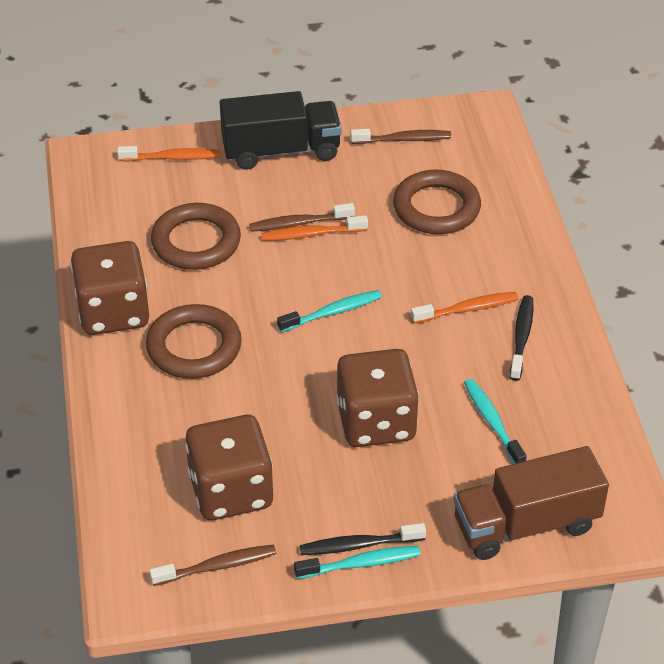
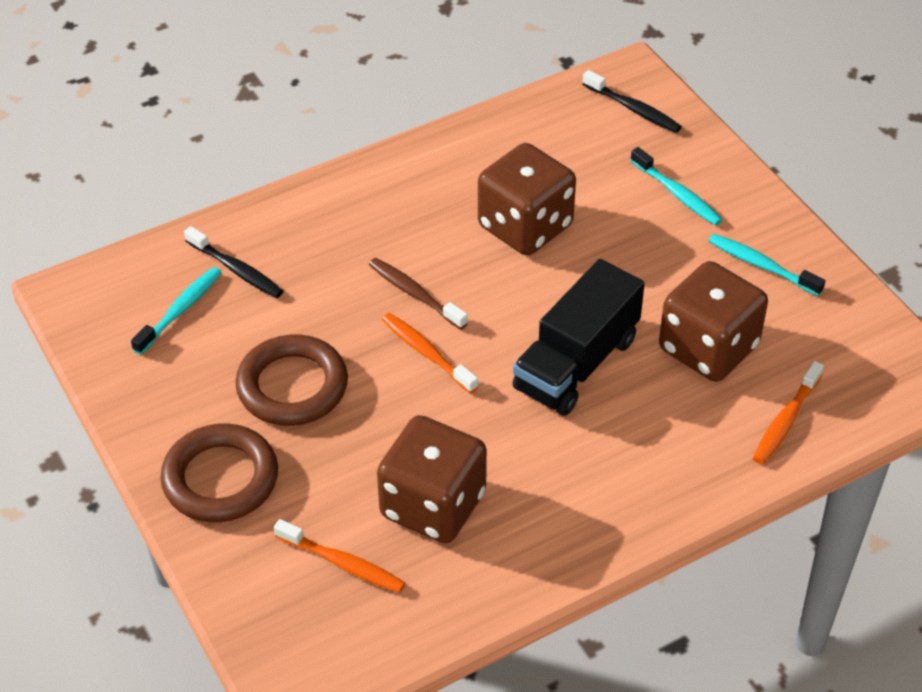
brown ring: [146,304,242,379] [151,203,241,270] [393,170,481,234] = 3 -> [160,423,278,522] [235,334,348,426] = 2
brown toothbrush: [149,545,276,586] [249,203,355,232] [350,129,451,144] = 3 -> [369,258,468,330] = 1
brown truck: [453,446,609,560] = 1 -> none = 0

